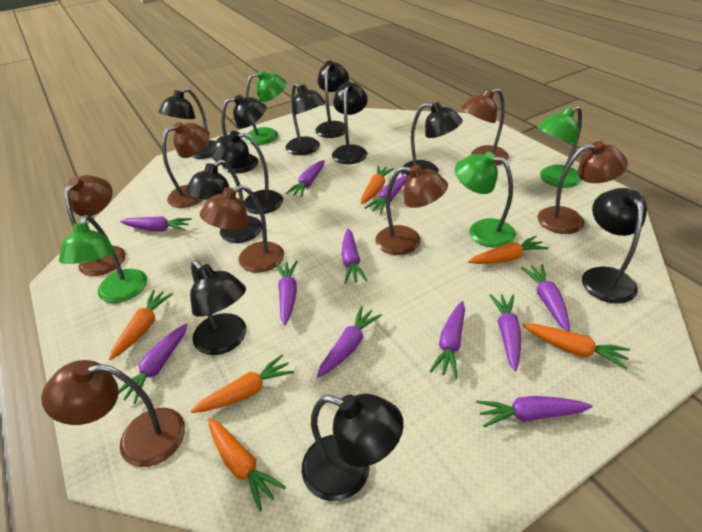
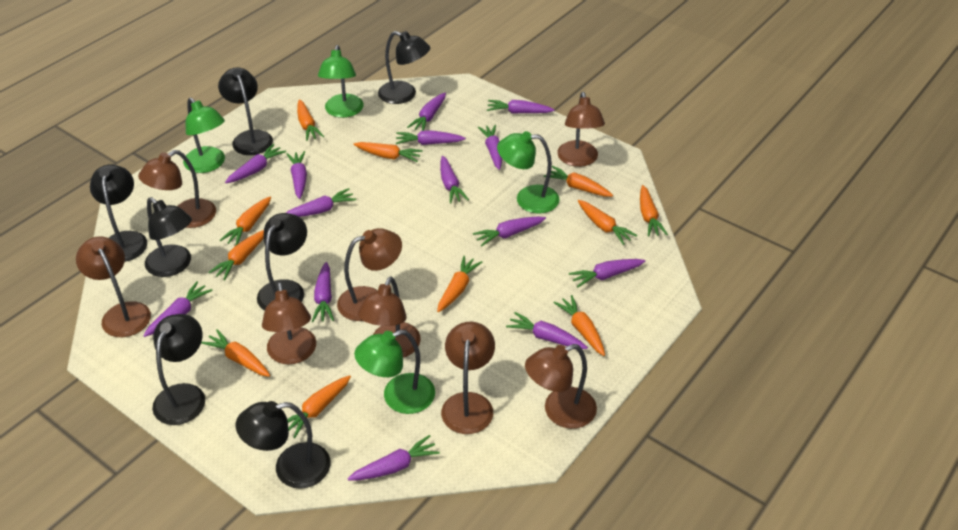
black lamp: [159,88,215,159] [185,160,262,243] [190,260,246,355] [209,131,283,214] [221,94,266,173] [286,83,326,155] [302,394,404,501] [315,61,349,138] [332,81,368,164] [401,102,463,177] [582,188,647,304] = 11 -> [90,165,147,262] [145,197,192,277] [152,314,205,425] [218,67,273,155] [236,401,331,489] [257,213,307,311] [378,31,430,104] = 7
brown lamp: [41,360,185,467] [64,175,126,276] [162,122,210,208] [200,185,284,273] [375,165,448,255] [461,88,509,166] [537,141,628,234] = 7 -> [76,236,151,337] [138,150,216,228] [262,282,316,364] [337,228,402,321] [358,276,421,357] [441,322,495,434] [525,344,597,429] [557,92,605,167] = 8
orange carrot: [109,290,173,360] [191,354,294,413] [208,418,286,511] [361,165,394,204] [468,236,549,264] [523,324,630,370] = 6 -> [201,329,270,377] [208,230,264,280] [220,196,271,246] [287,375,351,438] [297,100,324,141] [353,142,423,162] [437,256,482,312] [544,166,613,197] [553,295,605,356] [578,200,638,245] [640,185,668,237] = 11
purple carrot: [118,324,188,404] [120,216,192,231] [276,261,298,325] [286,160,325,197] [317,306,382,378] [341,228,367,284] [365,175,408,214] [429,301,465,379] [476,396,593,428] [490,294,521,371] [521,264,570,332] = 11 -> [143,281,213,337] [225,144,286,183] [286,188,356,217] [287,151,307,199] [312,262,334,322] [347,435,440,481] [396,131,466,145] [407,93,446,131] [440,156,469,204] [473,216,546,246] [478,125,502,170] [487,100,555,113] [506,312,588,349] [569,259,645,288] = 14

